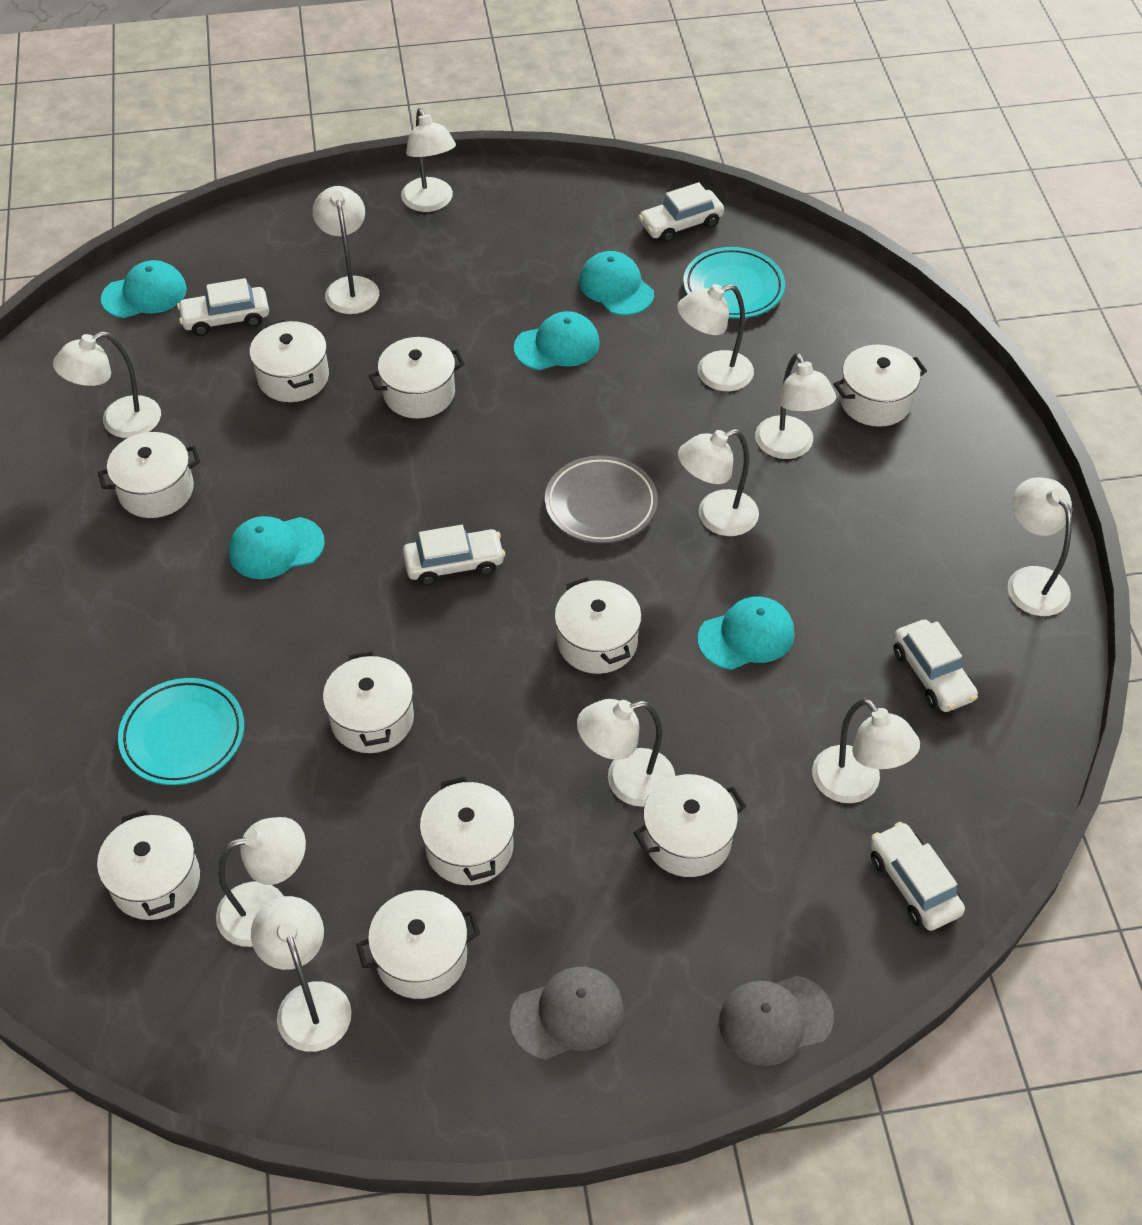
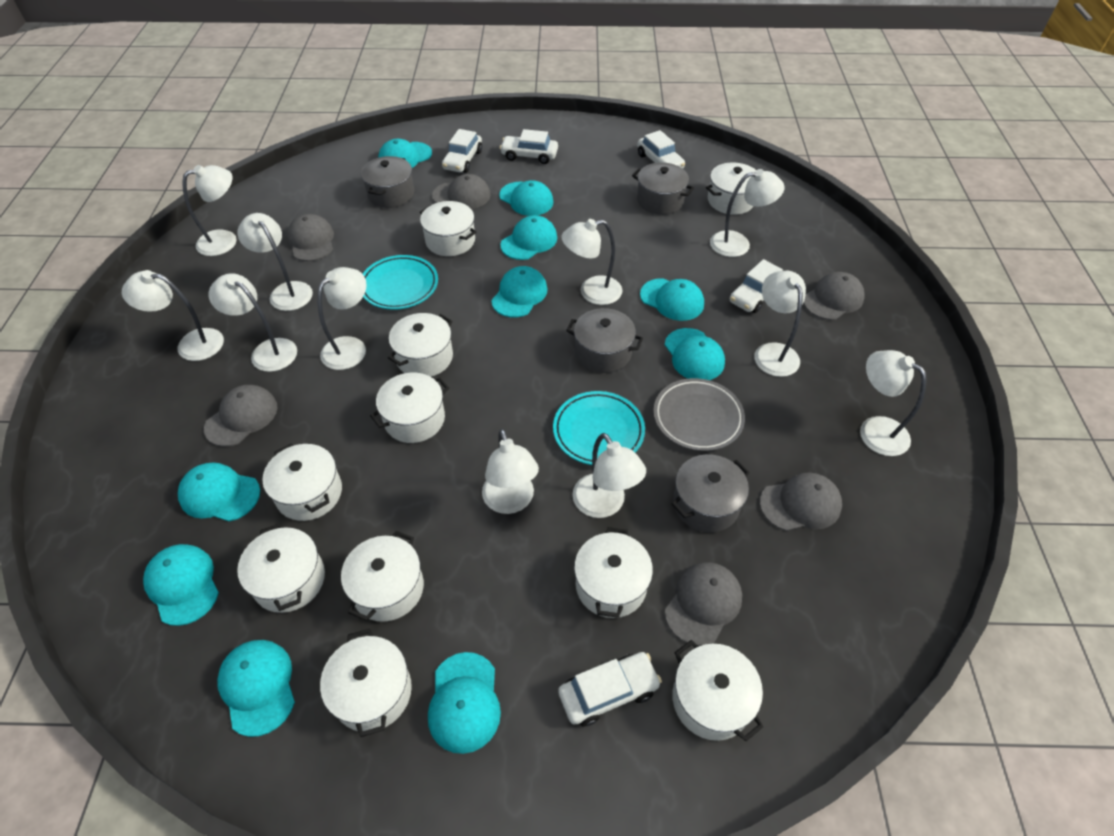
grey cap: [510,967,624,1060] [719,976,834,1066] = 2 -> [204,385,278,447] [287,214,334,261] [432,174,491,209] [665,562,742,646] [760,472,842,531] [803,272,865,320] = 6
grey pot: none = 0 -> [361,156,414,208] [566,308,643,373] [632,162,694,215] [671,454,750,533] = 4
turquoise cap: [101,260,187,318] [229,516,325,579] [514,311,600,370] [579,251,654,315] [698,597,795,670] = 5 -> [143,544,219,626] [178,462,260,522] [217,640,295,737] [378,139,432,168] [428,652,501,754] [491,266,547,318] [499,180,554,216] [500,215,557,260] [640,278,704,321] [665,328,725,380] = 10

